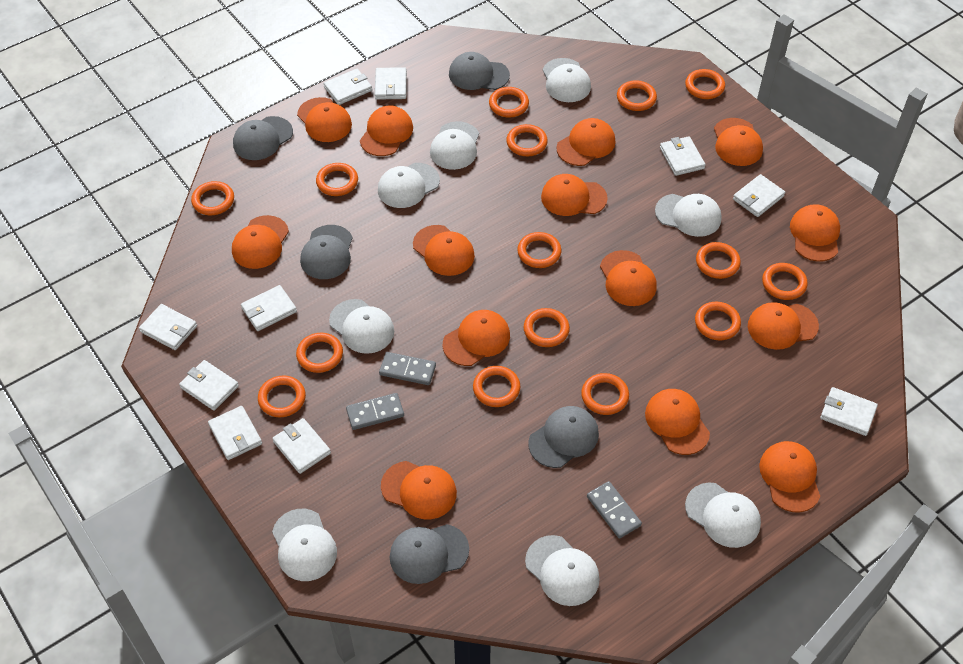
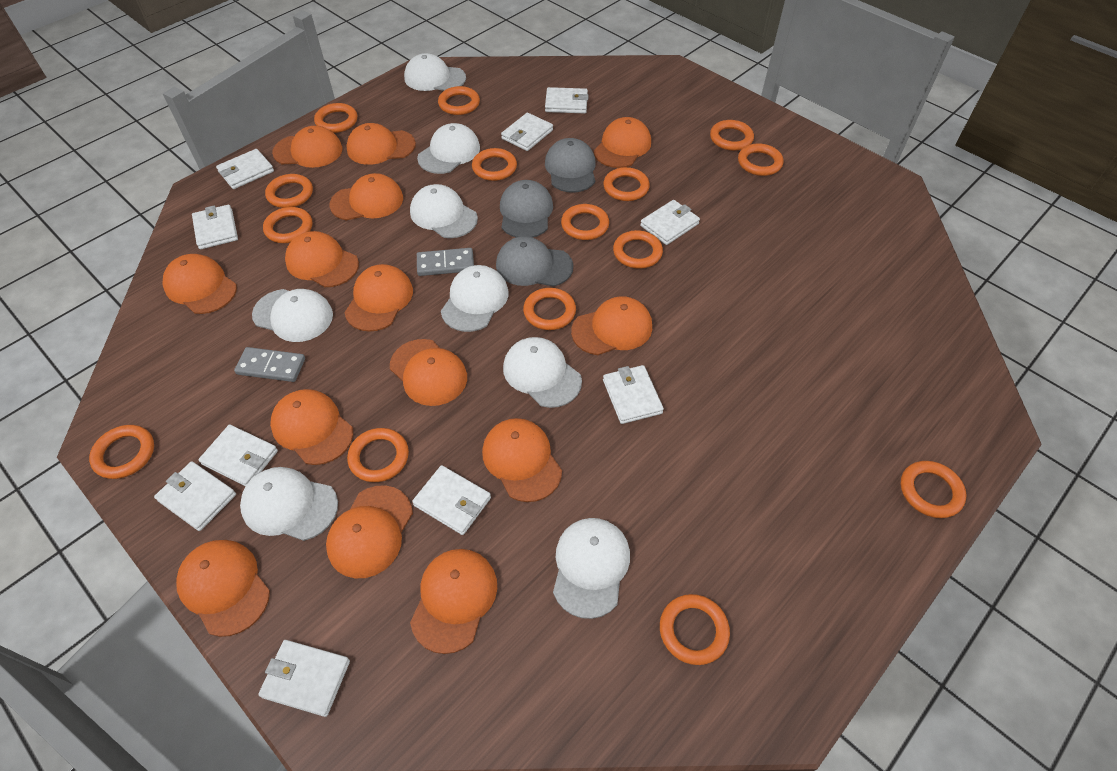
grey cap: [233,116,293,160] [300,225,353,279] [390,524,469,584] [449,52,510,90] [528,406,599,468] = 5 -> [496,236,573,287] [500,180,553,238] [545,138,596,193] = 3
grey domino: [346,393,404,430] [379,352,436,385] [587,481,642,539] = 3 -> [234,347,305,382] [417,248,474,276] = 2

